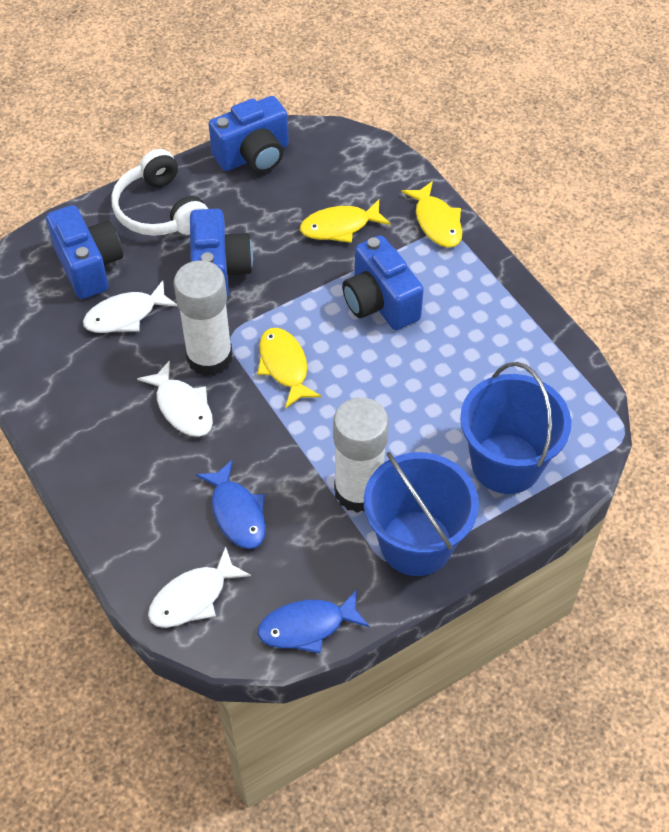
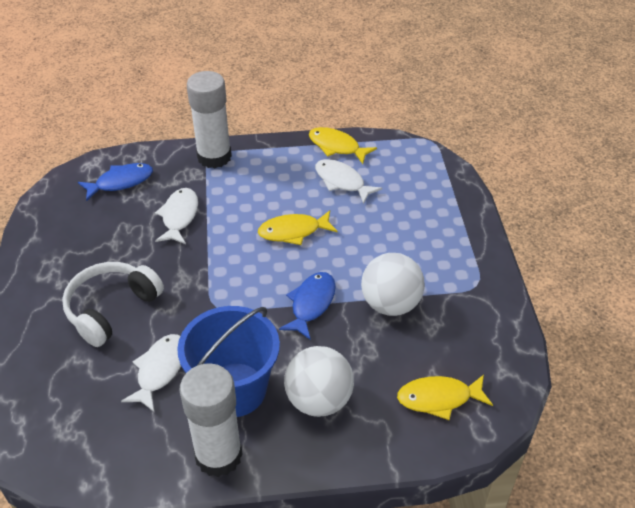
blue bucket: [364,452,479,576] [460,362,571,494] = 2 -> [177,306,280,417] = 1
blue camera: [46,205,123,299] [190,209,253,298] [209,96,289,173] [342,235,424,330] = 4 -> none = 0
white ball: none = 0 -> [284,346,354,417] [361,253,425,316] = 2

